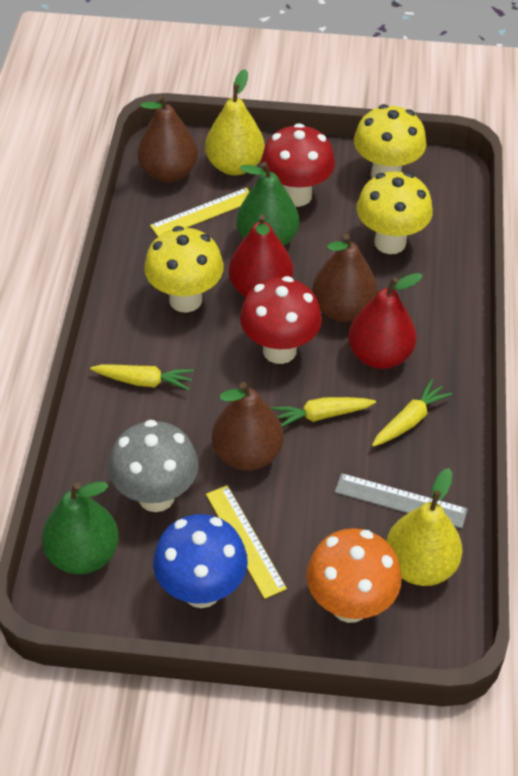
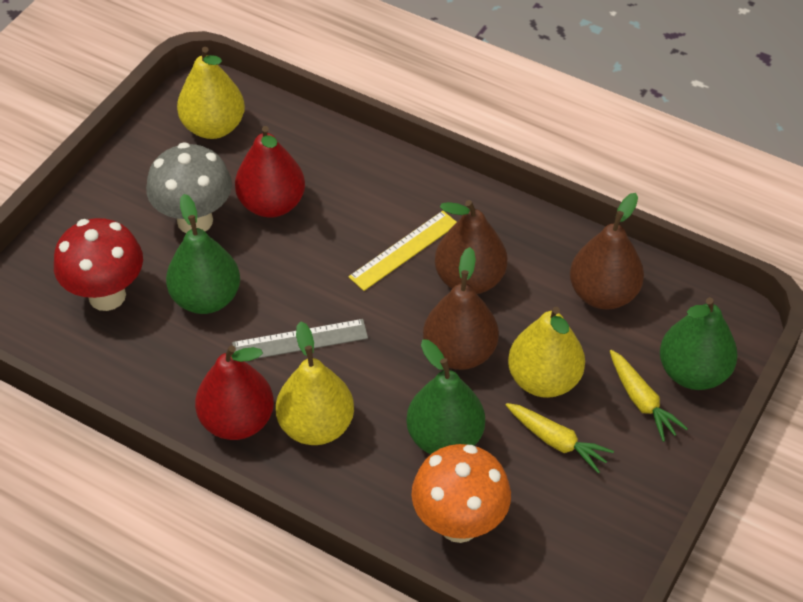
blue mushroom: [153,514,248,608] = 1 -> none = 0
green pear: [42,482,119,574] [237,162,299,246] = 2 -> [166,194,240,314] [406,340,485,454] [660,297,738,390] = 3
red mushroom: [240,276,322,364] [261,123,335,207] = 2 -> [54,218,143,311] = 1
yellow carrot: [90,364,194,391] [271,397,376,427] [372,379,452,447] = 3 -> [506,403,614,473] [610,350,688,442] = 2
yellow mushroom: [144,226,224,312] [354,104,426,178] [357,171,433,254] = 3 -> none = 0
yellow pear: [205,69,265,175] [386,468,463,586] = 2 -> [177,47,245,139] [276,321,354,445] [508,307,585,398] = 3
yellow ruler: [150,188,250,237] [206,485,287,599] = 2 -> [348,211,456,291] = 1

